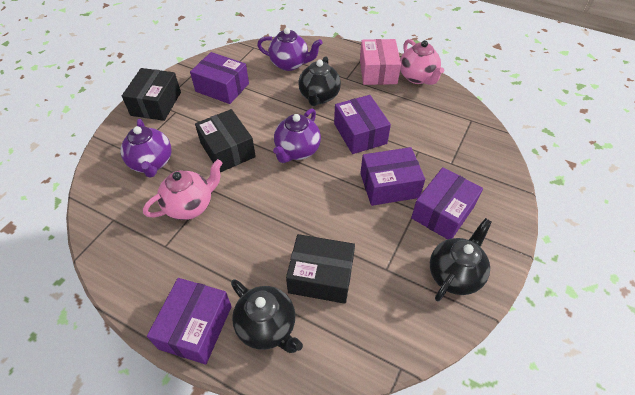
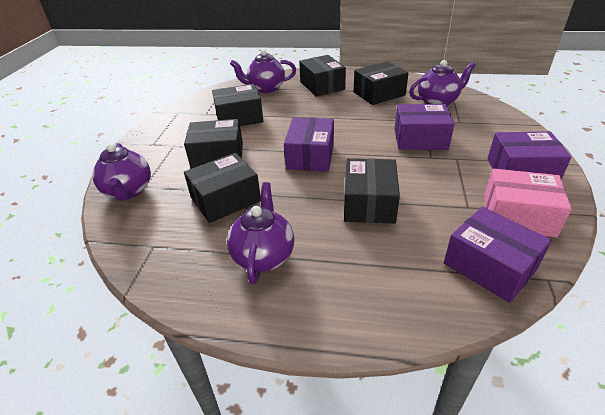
black box: [122,68,181,121] [195,109,256,172] [286,234,355,304] = 3 -> [184,119,243,169] [184,153,261,223] [212,84,263,126] [299,55,346,97] [344,158,400,224] [354,61,409,105] = 6
black teapot: [231,279,303,353] [298,56,341,106] [430,218,492,301] = 3 -> none = 0
pink teapot: [143,159,223,220] [400,39,444,85] = 2 -> none = 0
purple box: [147,278,232,364] [190,52,249,104] [334,95,391,154] [360,147,425,206] [411,167,483,240] = 5 -> [284,118,334,171] [394,104,454,150] [444,207,552,303] [487,131,572,179] = 4
purple teapot: [121,119,171,178] [257,28,322,71] [273,108,321,163] = 3 -> [92,143,151,201] [227,182,294,284] [230,50,296,93] [409,60,476,105] = 4

